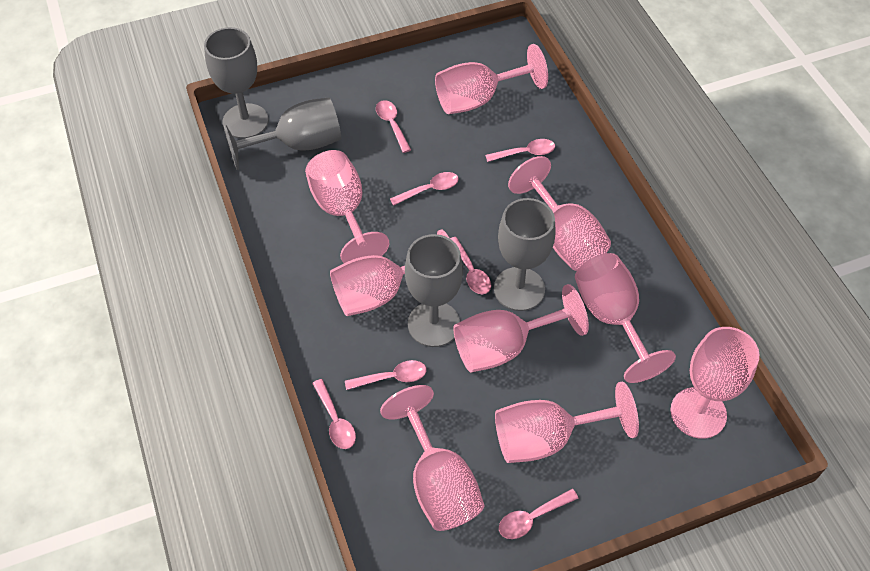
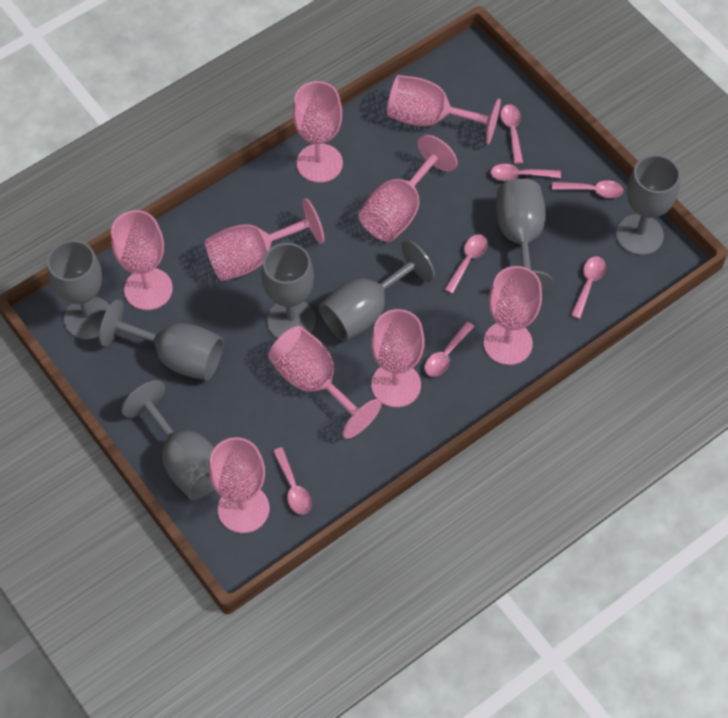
grey goblet: [204,27,268,139] [223,97,341,170] [405,234,463,347] [494,198,555,311] = 4 -> [47,240,110,340] [99,299,224,381] [121,380,215,500] [261,243,316,339] [319,240,435,341] [496,179,553,293] [616,155,680,255] = 7

